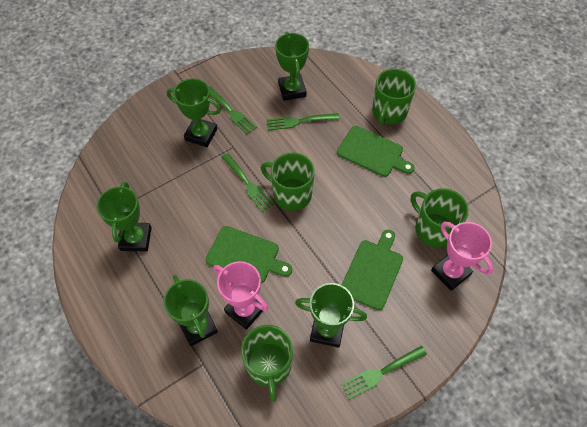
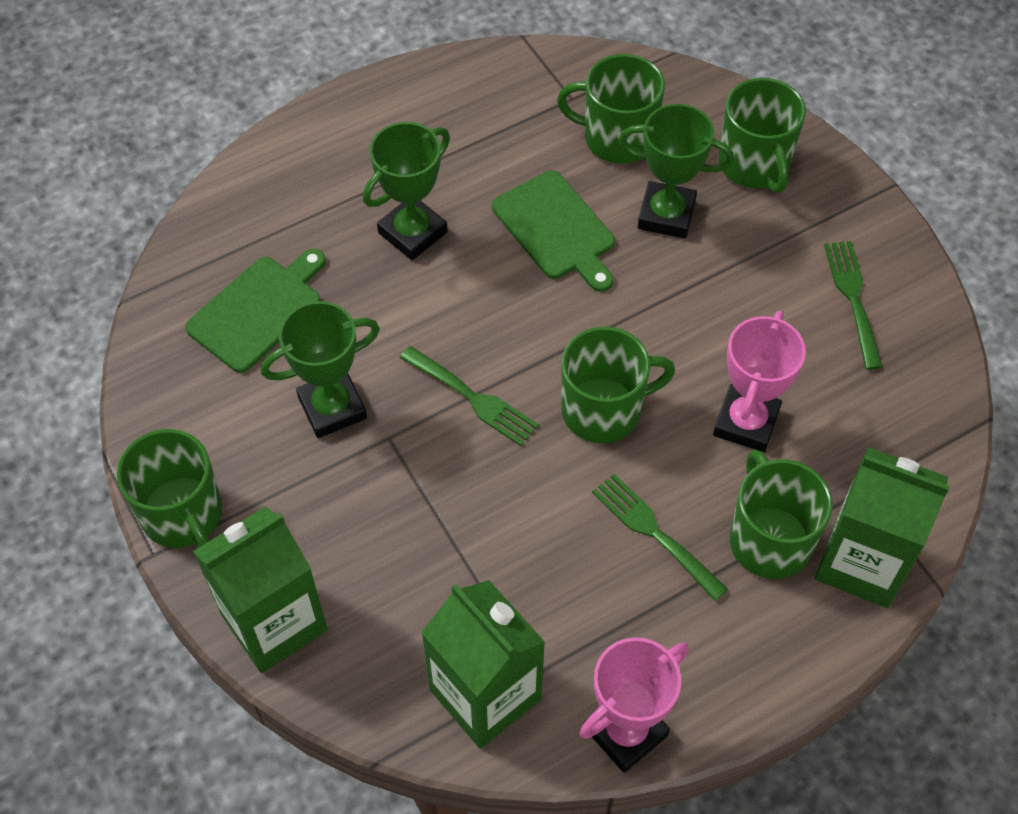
green carton: none = 0 -> [193,506,327,673] [421,580,546,749] [815,447,950,608] = 3
green cutting board: [206,226,292,283] [337,126,415,177] [342,230,403,310] = 3 -> [185,249,326,373] [492,170,615,292] = 2
green fork: [209,86,257,135] [222,153,274,212] [266,113,339,131] [341,346,427,400] = 4 -> [400,346,539,446] [592,474,728,601] [824,241,883,370] = 3
green mug: [241,325,293,402] [261,153,315,211] [372,69,416,125] [411,188,469,248] = 4 -> [117,429,222,548] [557,54,665,164] [561,327,675,443] [719,78,806,193] [730,450,833,579] = 5
green trophy: [97,181,152,251] [163,275,218,346] [167,78,221,147] [275,32,309,101] [295,283,367,348] = 5 -> [261,301,380,438] [363,122,450,260] [619,104,734,238] = 3

